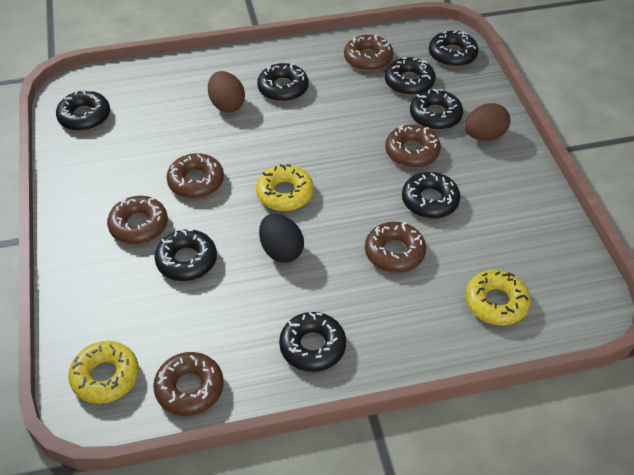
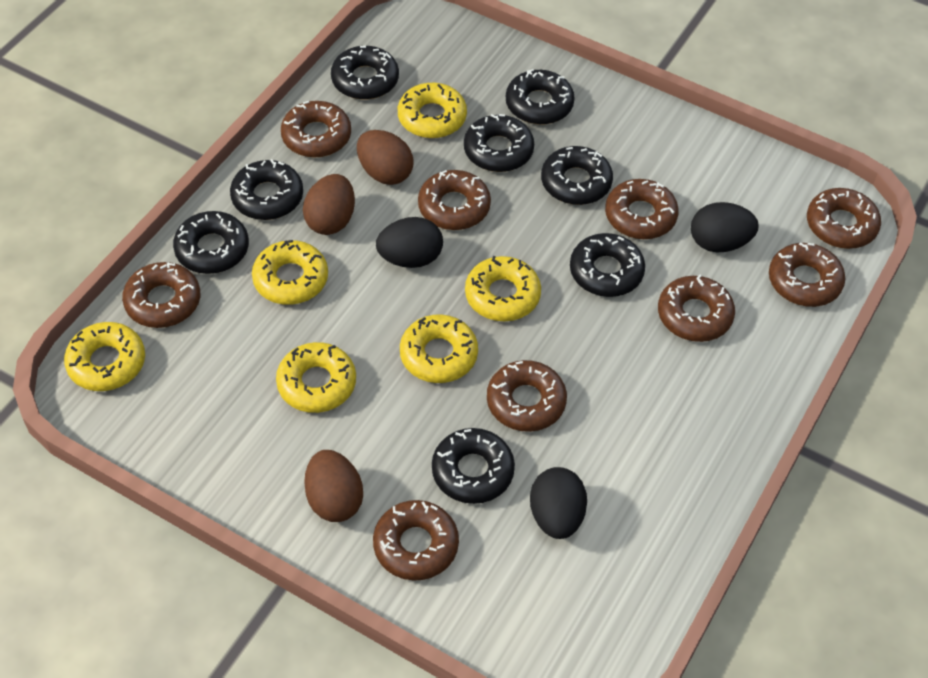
black egg: [259,214,304,263] = 1 -> [376,217,443,268] [530,467,587,539] [691,202,759,252] = 3
brown donut: [107,196,168,244] [153,352,224,416] [167,153,224,198] [344,34,394,71] [365,222,426,273] [385,125,441,168] = 6 -> [122,262,200,328] [281,101,351,158] [373,500,459,580] [418,170,491,230] [487,360,567,432] [605,179,679,239] [658,275,735,342] [769,242,845,307] [807,188,881,249] = 9
brown egg: [208,71,245,112] [465,103,510,141] = 2 -> [303,174,355,235] [304,450,363,522] [357,130,413,185] = 3
yellow donut: [68,341,139,404] [256,164,314,211] [465,270,531,325] = 3 -> [64,322,145,391] [252,240,328,305] [276,342,356,413] [398,83,467,138] [400,314,478,383] [465,256,541,321] = 6

